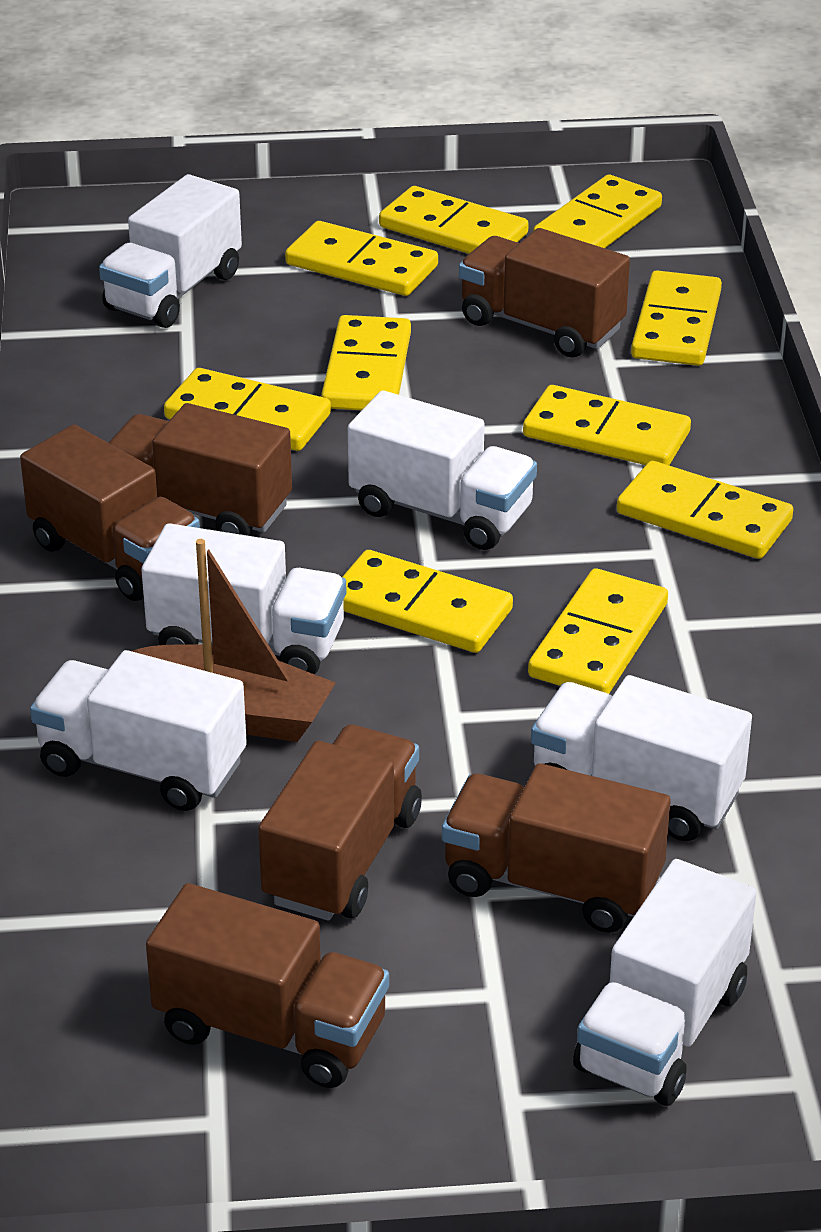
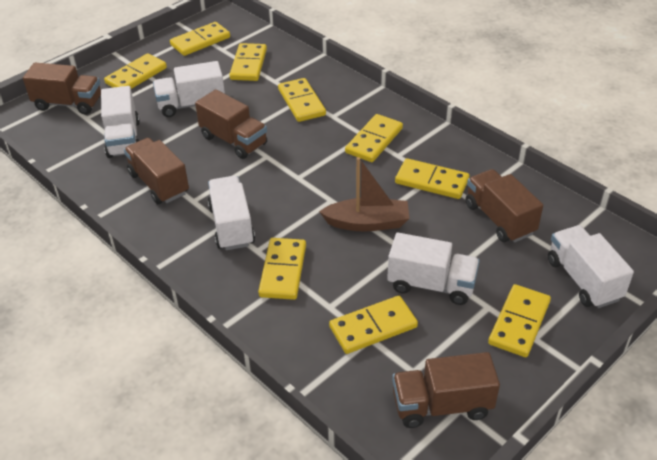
brown truck: [20,425,200,601] [108,403,292,536] [146,883,389,1088] [258,724,422,921] [442,763,671,933] [459,228,630,357] = 6 -> [23,63,101,115] [124,138,189,204] [195,89,267,159] [392,352,500,428] [466,169,543,243] = 5
white truck: [30,650,247,811] [99,174,242,328] [141,523,346,674] [348,390,537,550] [531,675,752,841] [573,859,756,1106] = 6 -> [101,86,140,158] [153,61,225,117] [208,176,255,250] [387,233,480,305] [548,225,634,308] = 5
yellow domino: [164,368,331,451] [285,221,438,296] [321,315,411,410] [342,550,513,653] [379,186,529,254] [523,385,691,465] [528,569,668,694] [533,174,662,248] [617,461,793,559] [631,271,722,366] = 10 -> [104,53,167,89] [170,22,230,56] [229,43,267,81] [258,238,306,300] [278,78,326,122] [329,296,418,354] [345,114,403,162] [395,158,469,199] [488,284,551,357] = 9

